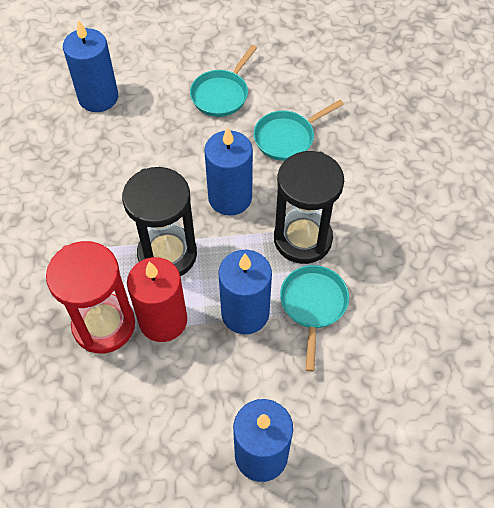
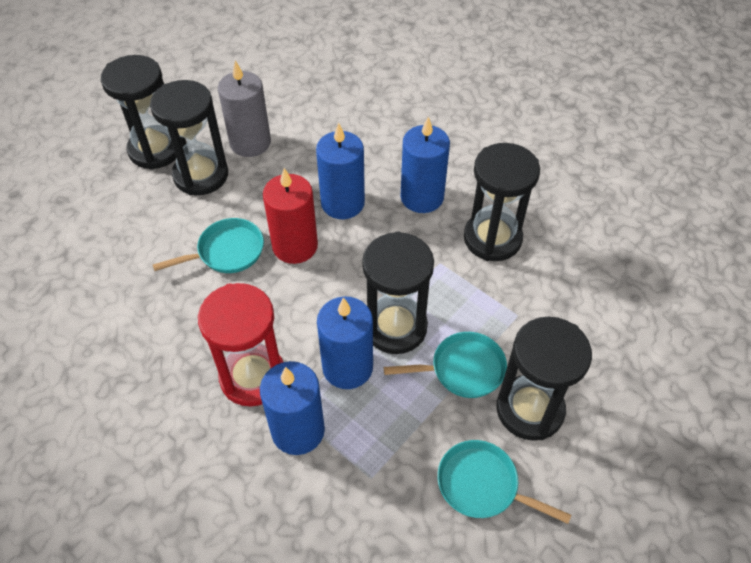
black hourglass: [122,167,197,276] [274,151,344,264] = 2 -> [101,55,176,170] [150,80,228,195] [362,231,434,354] [464,143,540,261] [496,317,592,441] = 5
grey candle: none = 0 -> [218,61,271,157] = 1

